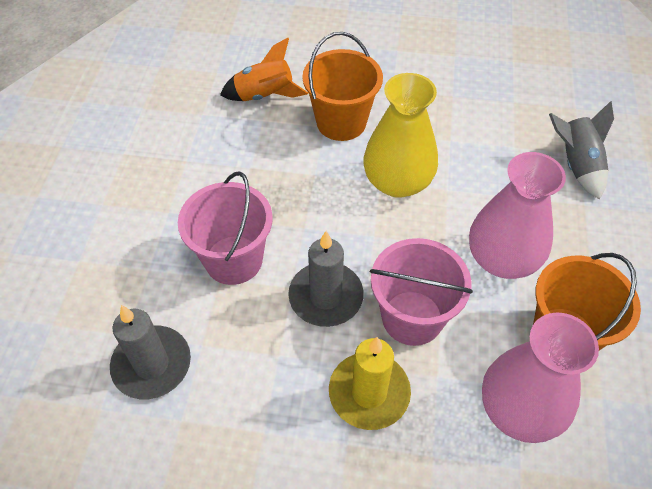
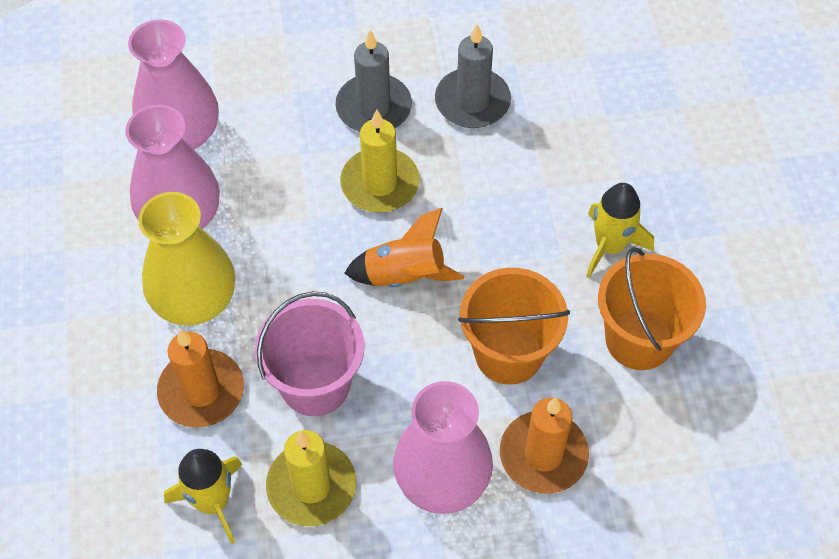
grey rocket: [549,101,614,199] = 1 -> none = 0
orange candle: none = 0 -> [157,329,244,428] [500,397,589,494] = 2
pink bucket: [178,171,273,285] [370,238,473,346] = 2 -> [255,291,365,416] = 1
pink vase: [469,152,566,279] [482,313,599,443] = 2 -> [125,105,220,229] [128,19,219,149] [393,381,493,514] = 3
yellow candle: [329,337,411,430] = 1 -> [266,430,356,526] [340,109,420,213] = 2
yellow rocket: none = 0 -> [164,449,243,544] [586,183,654,278] = 2

